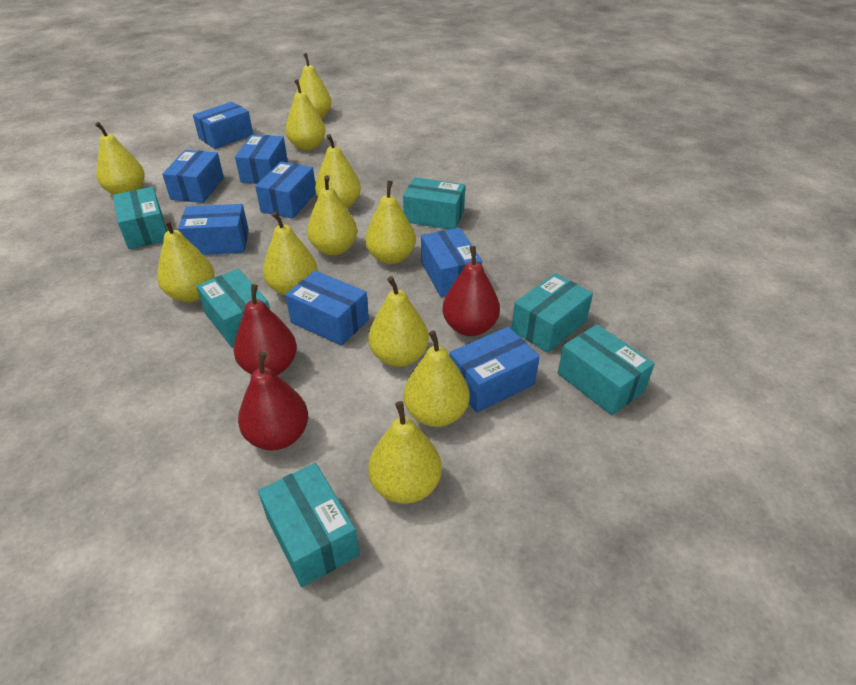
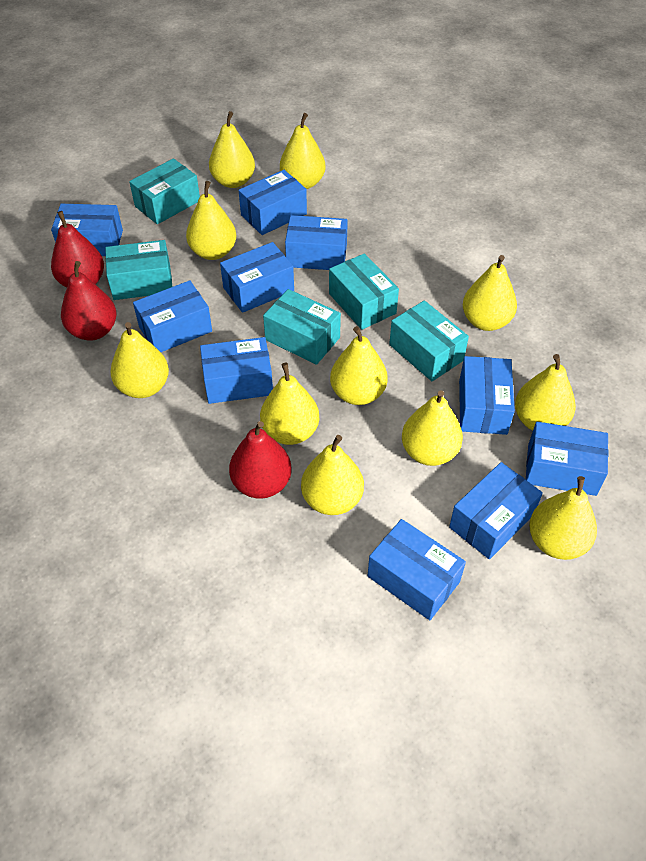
blue box: [162,150,224,203] [178,204,249,255] [193,102,253,149] [235,134,288,184] [255,161,316,219] [285,271,369,346] [421,228,482,297] [449,327,540,413] = 8 -> [51,204,123,256] [133,280,212,352] [200,337,273,404] [220,242,294,313] [238,170,307,235] [285,215,348,270] [368,519,466,620] [449,462,543,559] [459,356,515,435] [526,422,609,496] = 10
turquoise box: [113,187,167,249] [196,269,270,348] [258,463,360,587] [403,177,465,229] [511,273,593,353] [558,324,655,415] = 6 -> [105,240,172,300] [129,158,200,224] [263,289,341,365] [329,253,399,330] [389,300,469,381] = 5

